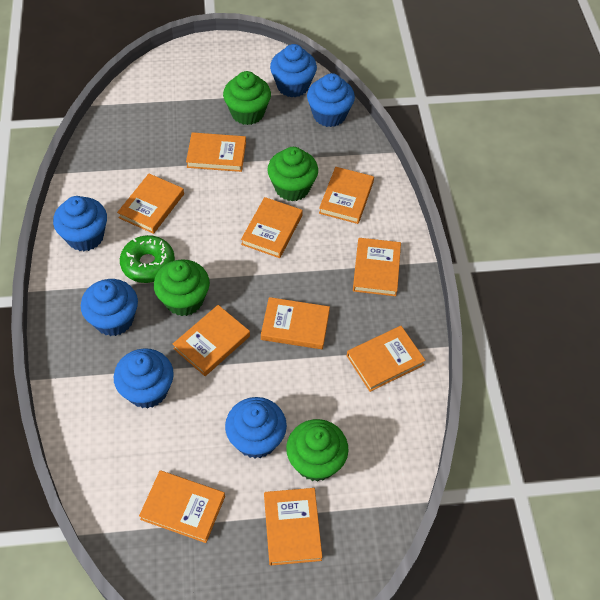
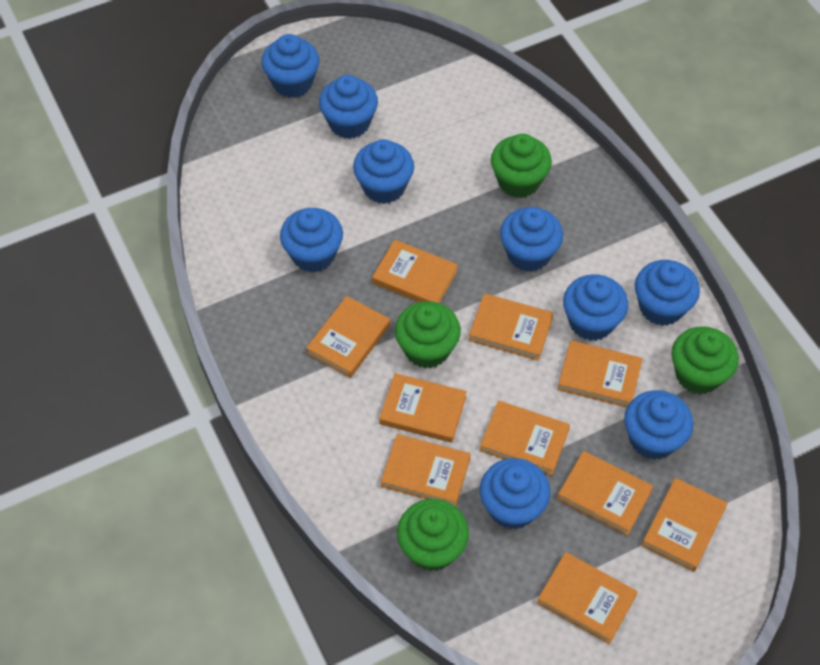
blue cupcake: [53,196,107,251] [81,279,138,336] [114,348,174,409] [225,397,287,458] [270,44,317,98] [307,73,355,127] = 6 -> [262,34,320,98] [280,208,343,272] [319,75,378,139] [353,139,414,204] [480,458,550,529] [500,207,563,272] [563,274,628,341] [624,390,693,460] [635,260,700,326] = 9
green donut: [120,235,175,283] = 1 -> none = 0

